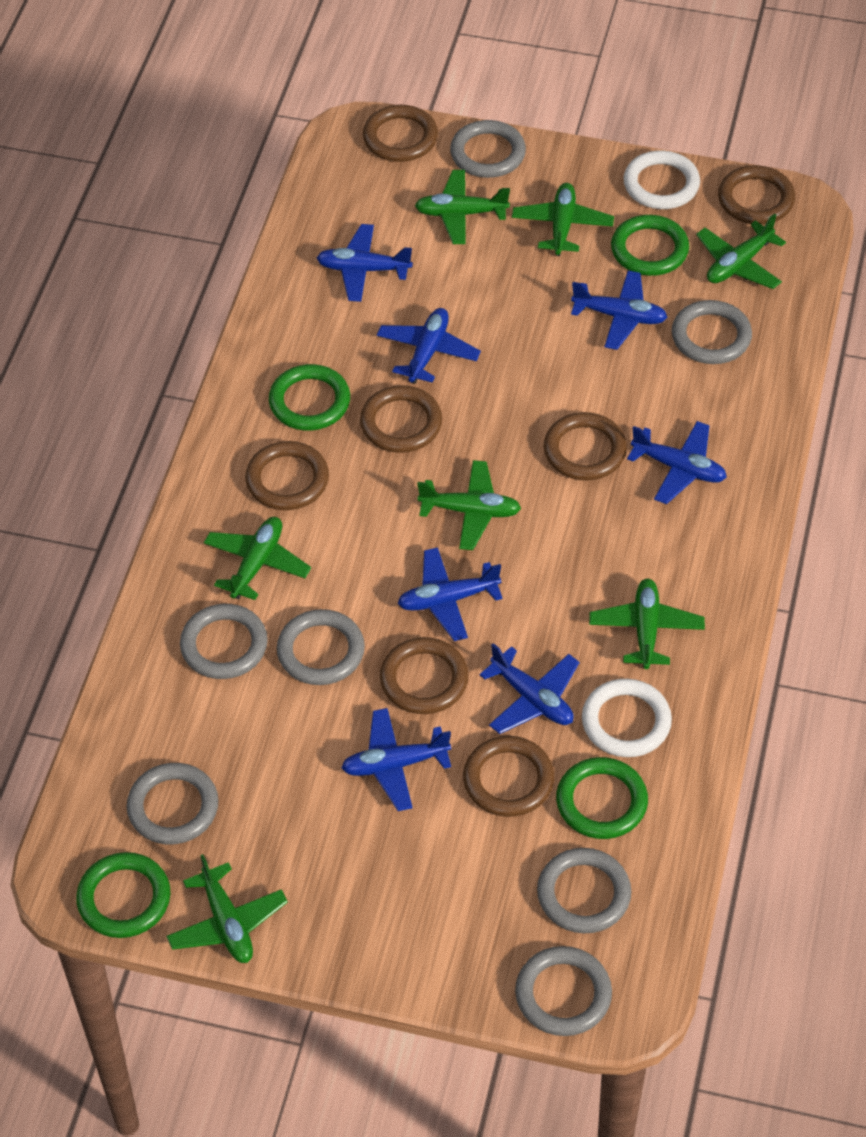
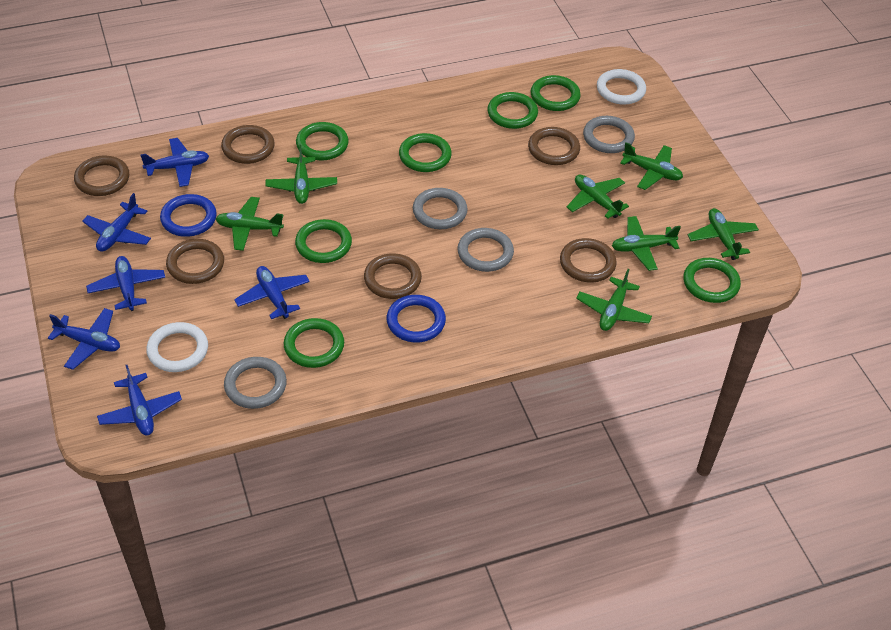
blue plane: [317,224,413,302] [342,708,451,811] [377,308,481,384] [398,547,502,641] [479,643,580,734] [571,270,667,350] [627,421,727,504] = 7 -> [48,308,120,370] [82,193,151,252] [86,256,165,311] [97,365,182,436] [140,138,209,187] [234,266,310,319] = 6
blue ring: none = 0 -> [160,194,217,237] [387,295,446,342] = 2
brown ring: [245,441,329,510] [360,385,442,453] [363,105,438,162] [380,637,468,714] [463,736,554,817] [544,412,627,481] [718,165,795,224] = 7 -> [74,155,129,196] [166,239,224,284] [221,125,275,164] [364,253,422,299] [528,127,580,165] [560,238,617,283] = 6
green ring: [76,852,170,938] [269,364,350,431] [556,757,648,839] [611,215,689,276] = 4 -> [284,318,344,368] [295,219,352,263] [296,122,349,160] [399,133,452,172] [487,92,538,129] [531,75,581,111] [683,258,741,303] = 7
grey ring: [127,763,219,844] [180,604,268,679] [277,609,365,685] [450,120,526,178] [515,946,612,1036] [537,848,631,933] [672,300,752,364] = 7 -> [224,357,287,409] [413,188,468,229] [457,228,514,272] [583,116,635,153] = 4

